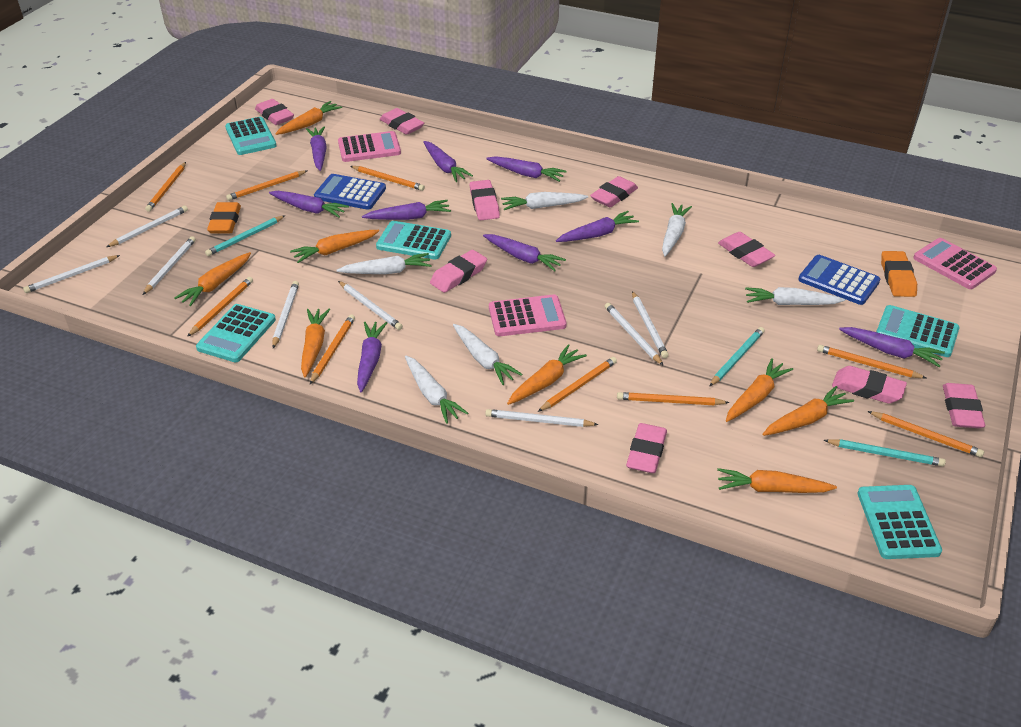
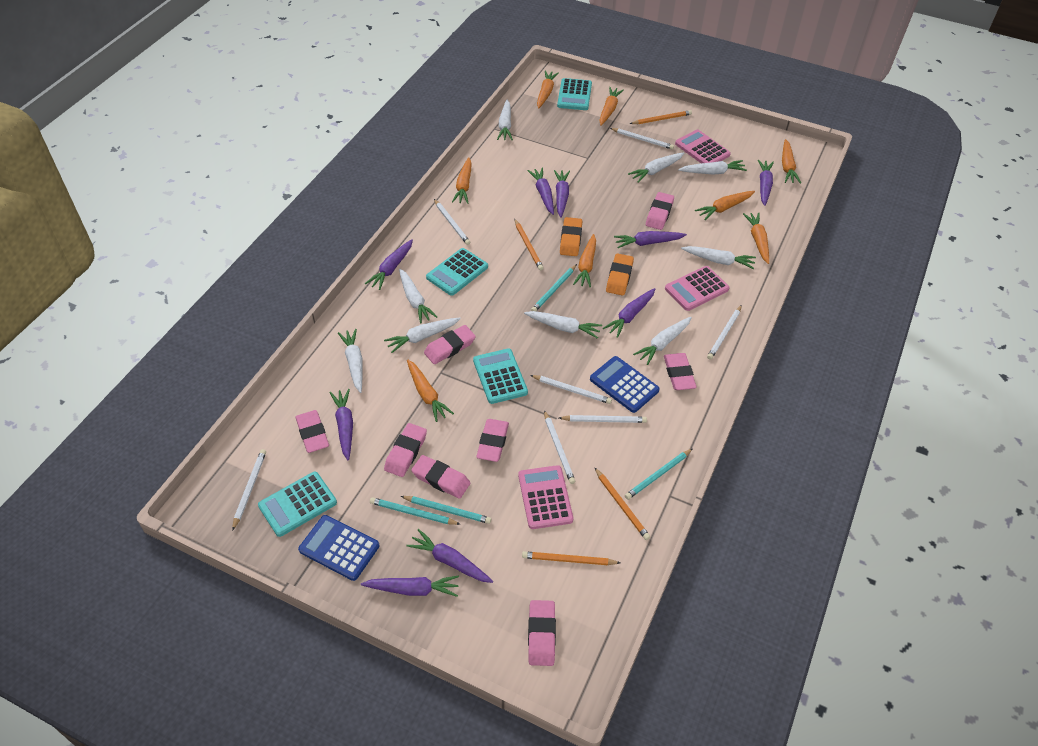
orange pencil: [145,162,186,212] [187,277,253,337] [226,170,307,201] [310,314,355,384] [351,166,425,191] [538,357,617,412] [617,392,730,406] [817,345,926,379] [868,411,984,457] = 9 -> [515,219,544,270] [522,551,620,565] [594,467,650,540] [630,110,692,124] = 4
pink eraser: [255,99,294,125] [380,108,424,135] [430,250,487,293] [470,180,500,220] [590,176,638,207] [626,423,667,473] [718,232,775,267] [832,366,907,404] [943,383,985,428] = 9 -> [296,410,329,453] [384,423,427,477] [411,455,470,499] [424,325,476,364] [476,419,509,462] [528,600,556,666] [646,192,674,230] [664,353,697,390] = 8
turquoise calculator: [196,304,276,362] [225,117,276,155] [376,221,451,260] [858,485,942,559] [876,305,960,357] = 5 -> [258,472,337,537] [426,248,488,296] [473,348,528,404] [557,78,592,110] = 4
turquoise pencil: [205,215,285,256] [709,327,765,387] [824,439,946,466] = 3 -> [370,497,461,525] [401,496,491,524] [531,264,577,311] [625,449,692,500] = 4
white carrot: [336,253,432,274] [405,356,468,424] [453,324,522,385] [501,192,588,210] [662,203,692,256] [745,287,845,305] = 6 -> [338,329,363,393] [384,318,461,353] [399,269,437,323] [497,100,513,140] [524,311,602,339] [628,153,684,183] [633,317,692,365] [678,160,747,175] [681,246,756,269] = 9
white pencil: [23,255,120,293] [107,206,188,247] [143,236,196,295] [272,281,299,348] [338,281,403,330] [485,409,599,427] [605,303,664,366] [632,291,669,358] = 8 -> [232,449,266,531] [434,199,470,245] [530,375,612,404] [544,410,575,484] [559,415,647,423] [610,128,674,150] [707,305,742,360] = 7

